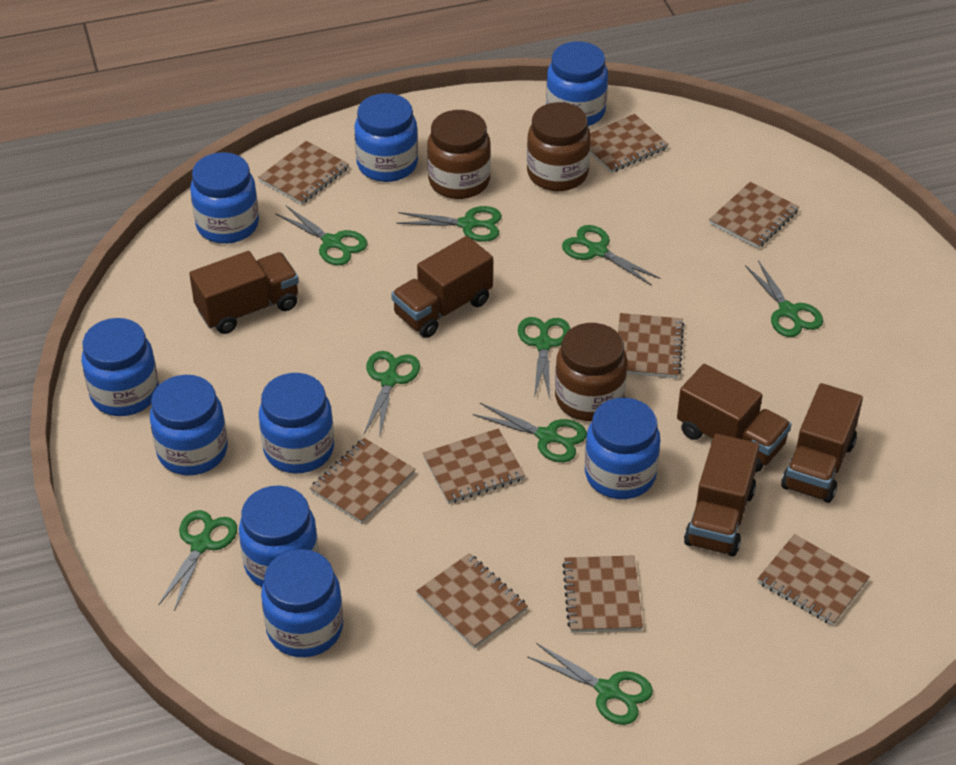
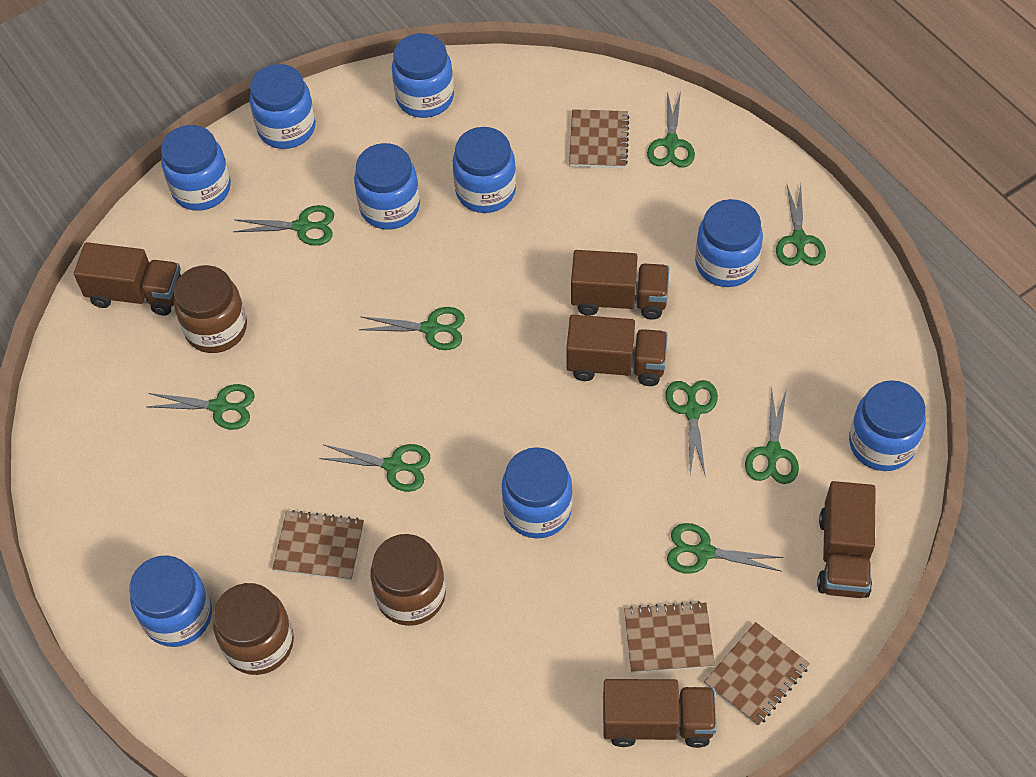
brown notebook: [258,141,349,205] [310,438,415,524] [416,553,528,649] [423,428,525,504] [562,555,643,633] [590,114,669,173] [618,313,684,378] [709,182,799,248] [758,534,870,625] = 9 -> [272,510,364,580] [569,109,630,168] [624,601,715,673] [704,622,810,726] = 4

